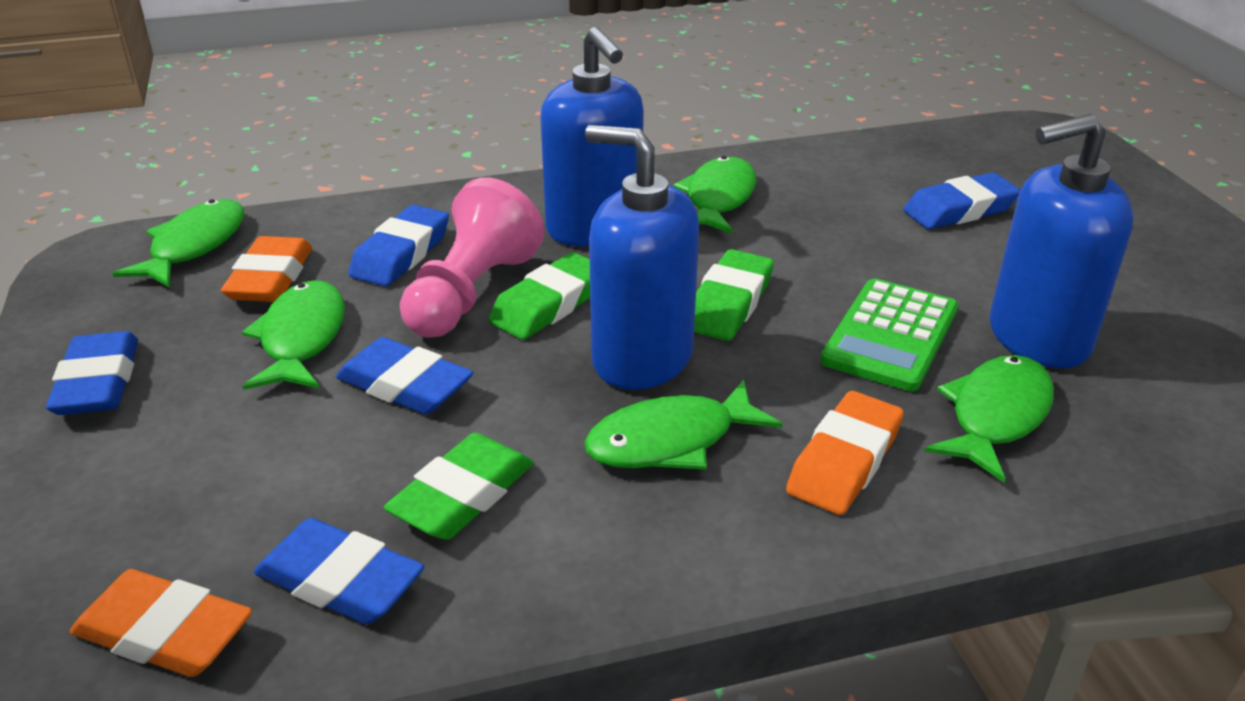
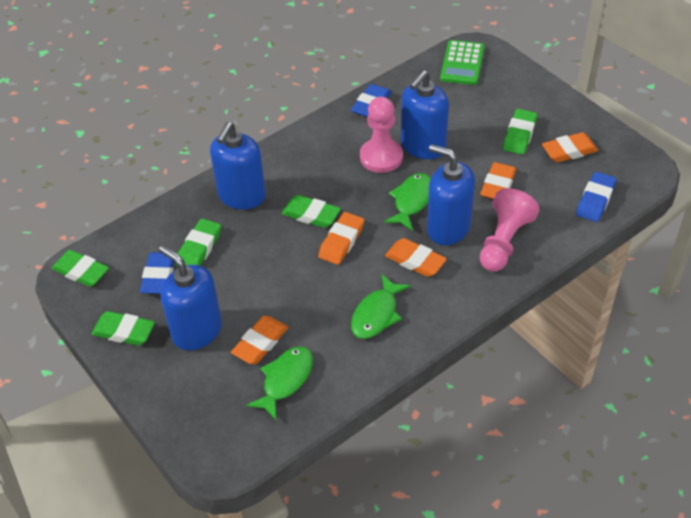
blue eraser: [46,331,138,415] [254,518,424,624] [336,337,473,414] [348,205,449,287] [903,173,1021,229] = 5 -> [140,252,174,294] [351,84,392,117] [576,172,617,222] = 3
blue soap dispenser: [540,27,644,246] [585,125,699,390] [990,114,1134,368] = 3 -> [159,245,222,350] [210,122,266,210] [401,70,449,159] [427,144,475,245] = 4
green eraser: [384,433,534,540] [488,252,590,340] [694,249,774,341] = 3 -> [51,250,109,287] [92,311,155,346] [176,218,221,267] [282,195,341,228] [503,109,537,155] = 5
green fish: [112,199,244,288] [242,280,345,390] [584,379,782,470] [673,156,757,234] [924,355,1054,482] = 5 -> [246,346,313,420] [351,274,411,339] [384,173,431,231] = 3
orange eraser: [70,569,252,677] [221,236,312,302] [786,391,904,515] = 3 -> [231,316,288,364] [318,212,364,265] [385,238,447,277] [480,162,517,199] [542,132,598,162] = 5
pink pawn: [400,177,545,338] = 1 -> [360,97,403,173] [480,188,539,272] = 2

